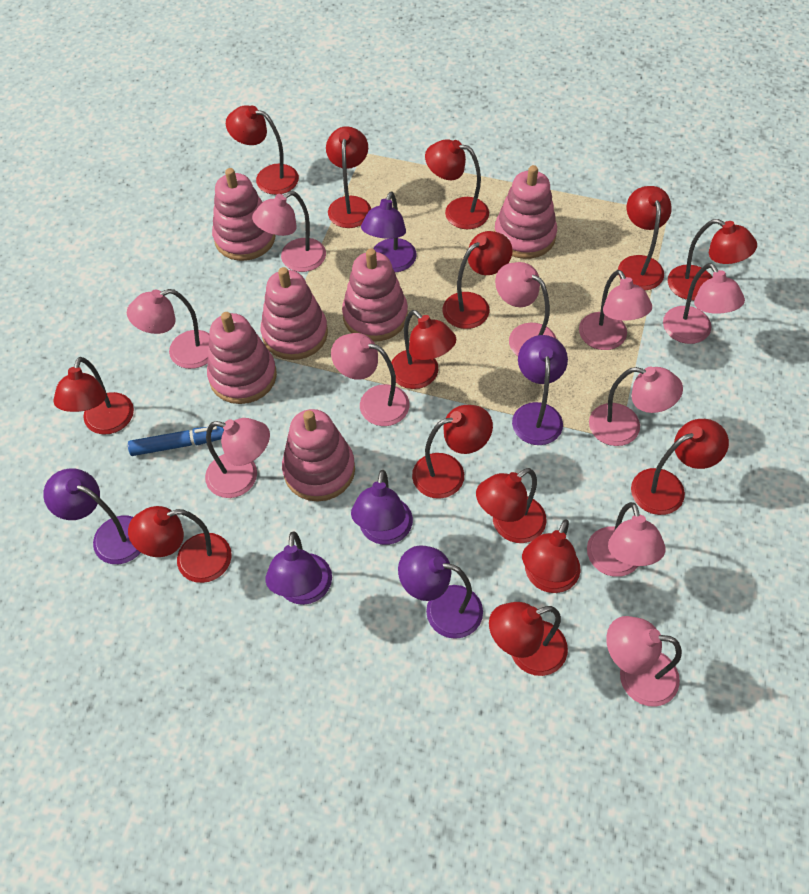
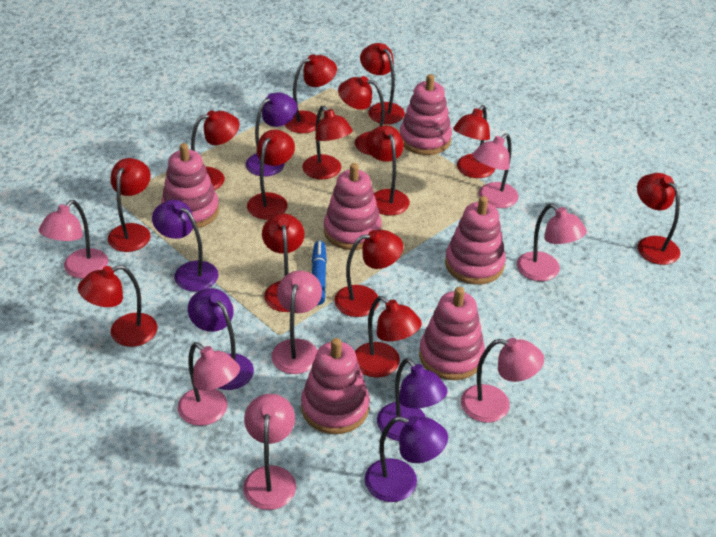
pink lamp: [127,289,210,369] [205,418,270,498] [252,191,326,272] [331,333,410,426] [495,262,556,356] [579,270,652,350] [587,502,666,577] [589,367,683,446] [606,616,682,707] [663,263,745,344] = 10 -> [39,200,108,279] [178,342,240,426] [243,394,296,510] [271,271,322,374] [461,338,544,423] [473,133,519,208] [517,204,587,281] = 7
purple lamp: [43,468,141,564] [266,531,332,605] [351,470,413,545] [361,192,417,272] [398,545,483,639] [512,335,568,445] = 6 -> [152,200,218,291] [188,288,254,390] [246,92,297,177] [365,416,448,502] [377,358,448,441] = 5

